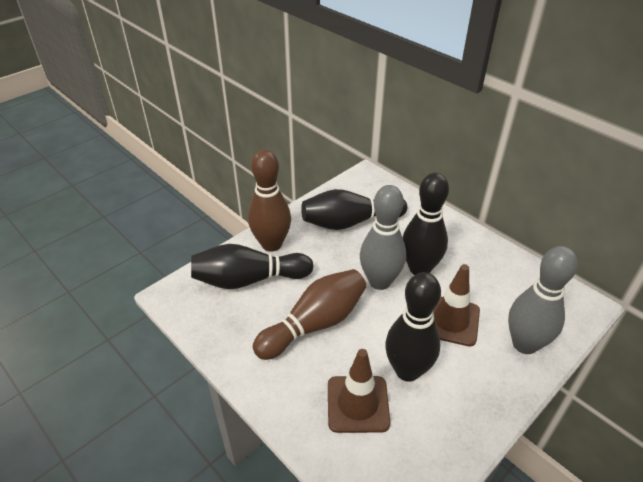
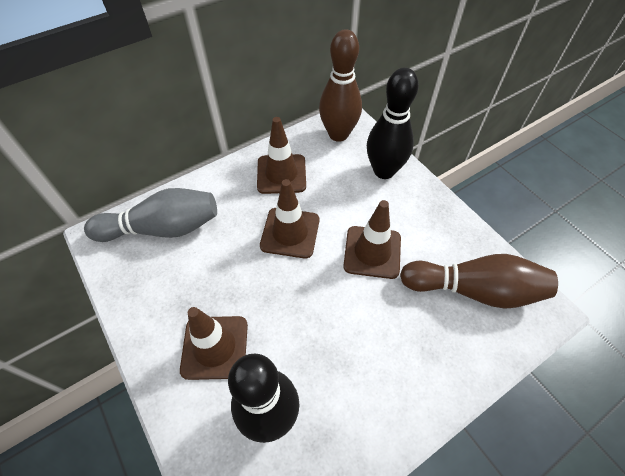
black bowling pin: [191,244,314,289] [301,189,407,230] [385,272,441,382] [403,173,449,275] = 4 -> [228,354,299,443] [367,67,419,179] = 2
brown traffic cone: [328,349,390,433] [433,264,480,346] = 2 -> [180,307,248,380] [257,117,306,194] [260,179,319,258] [343,200,401,279] = 4
grey bowling pin: [360,185,406,290] [508,246,578,354] = 2 -> [84,188,217,242] = 1

